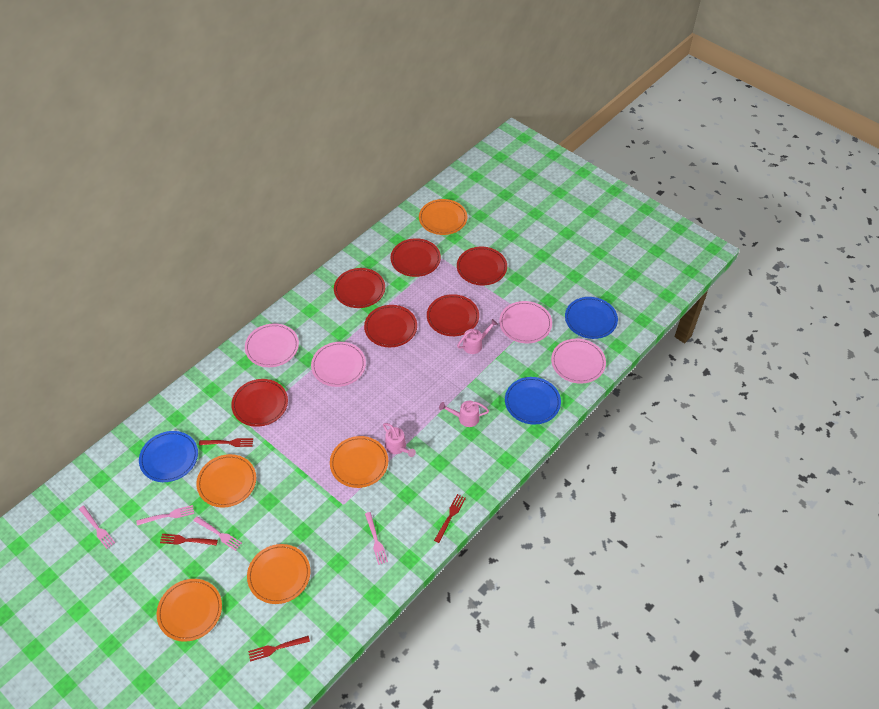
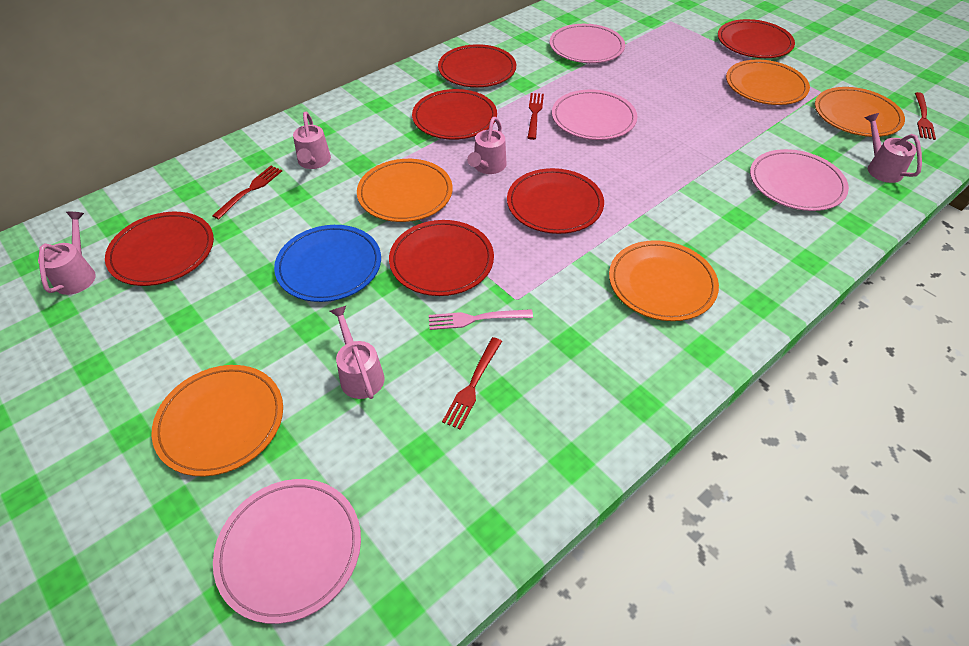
blue plate: [139,431,198,482] [505,377,561,425] [565,297,618,339] = 3 -> [274,225,381,302] = 1
pink fork: [79,506,115,549] [136,505,194,526] [193,516,242,551] [365,512,388,565] = 4 -> [429,309,533,330] = 1
pink watering can: [383,423,416,457] [439,401,489,427] [457,319,498,354] = 3 -> [38,212,96,295] [293,112,331,169] [330,306,384,399] [467,117,506,174] [864,113,922,183] = 5

